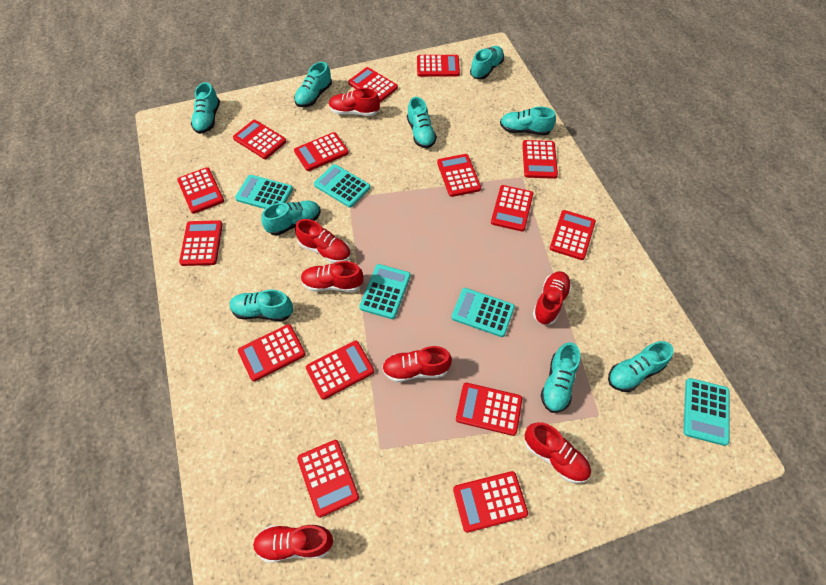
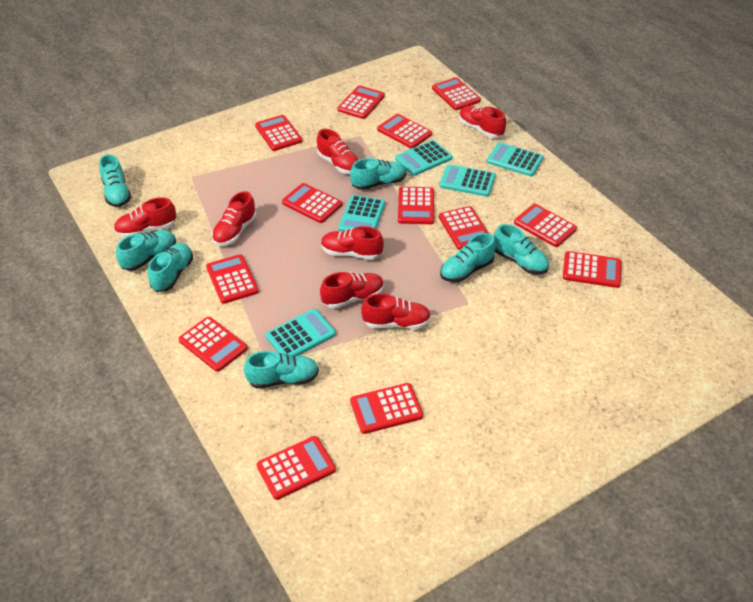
red calculator: [177,167,224,214] [179,220,223,266] [233,120,287,159] [238,324,306,382] [294,132,349,171] [297,440,359,518] [306,341,374,400] [348,67,398,102] [417,55,460,77] [437,154,481,197] [453,471,528,533] [456,383,522,436] [491,185,533,232] [522,140,558,179] [550,210,596,260] = 15 -> [178,317,248,372] [206,254,259,304] [255,115,302,151] [257,436,336,500] [282,183,342,223] [338,85,385,119] [350,383,423,434] [377,114,432,149] [398,187,434,224] [432,77,481,110] [439,206,489,250] [514,204,577,247] [563,251,622,288] = 13
turquoise shoe: [191,82,220,134] [230,290,293,321] [261,201,320,236] [294,62,332,107] [407,97,437,148] [470,46,504,79] [500,106,556,135] [540,342,580,413] [608,341,674,392] = 9 -> [99,154,131,207] [116,230,176,271] [148,243,193,292] [244,351,319,389] [350,158,406,190] [440,233,496,282] [494,224,549,274] = 7

